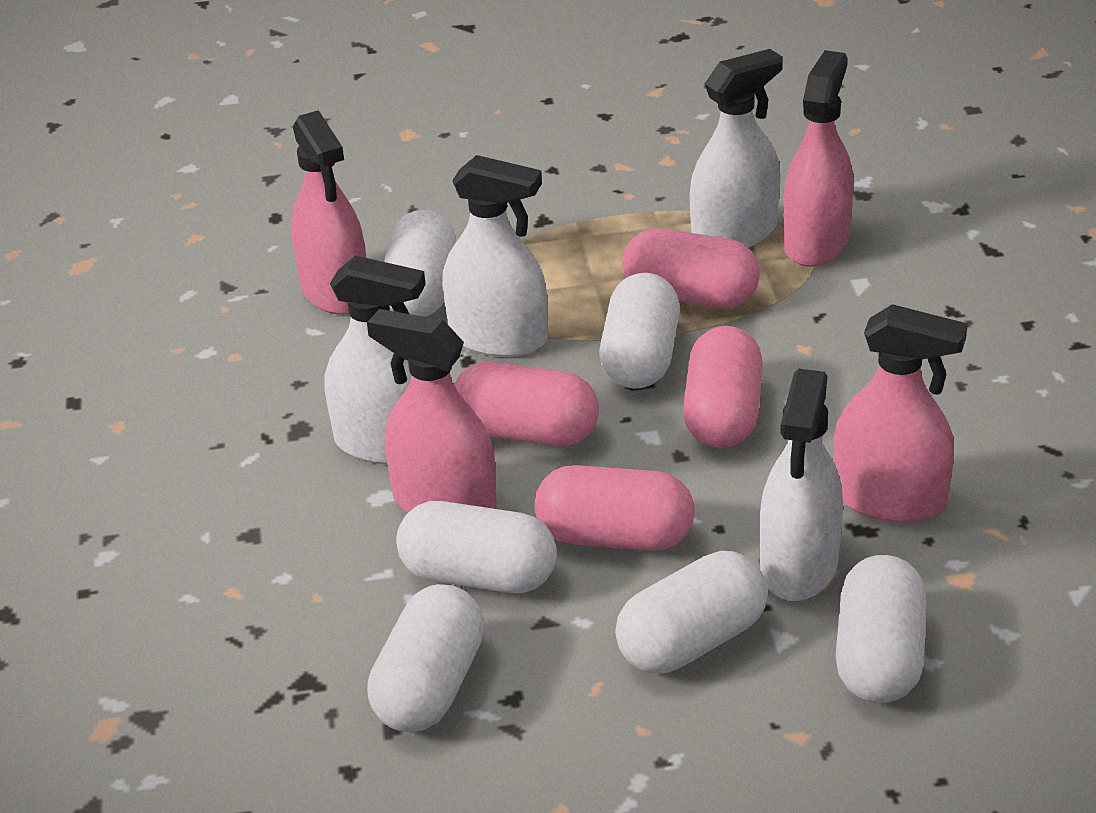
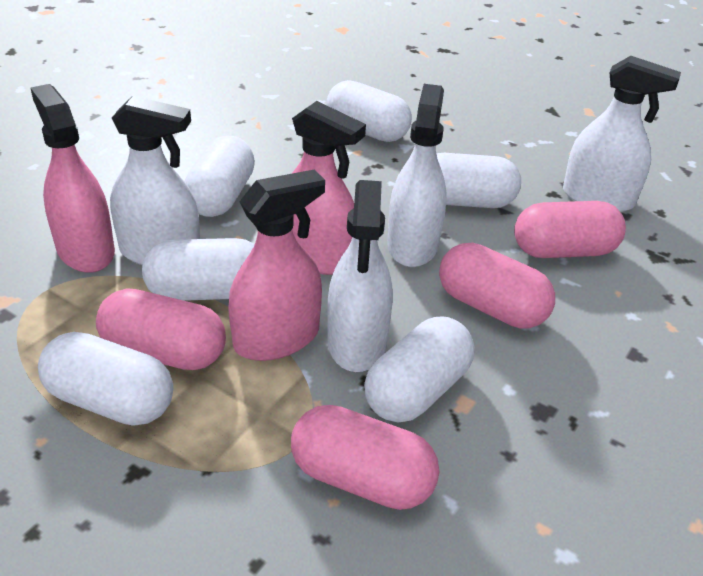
pink spray bottle: [291,110,366,314] [367,309,497,513] [783,50,854,267] [833,304,968,523] = 4 -> [30,84,115,273] [228,169,325,361] [291,101,366,275] = 3

